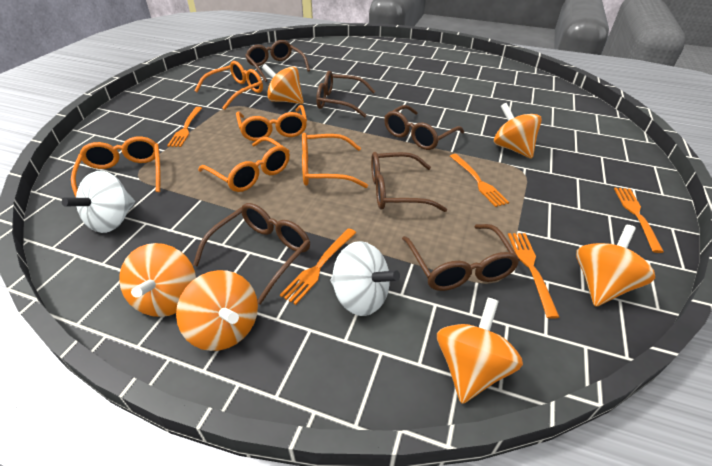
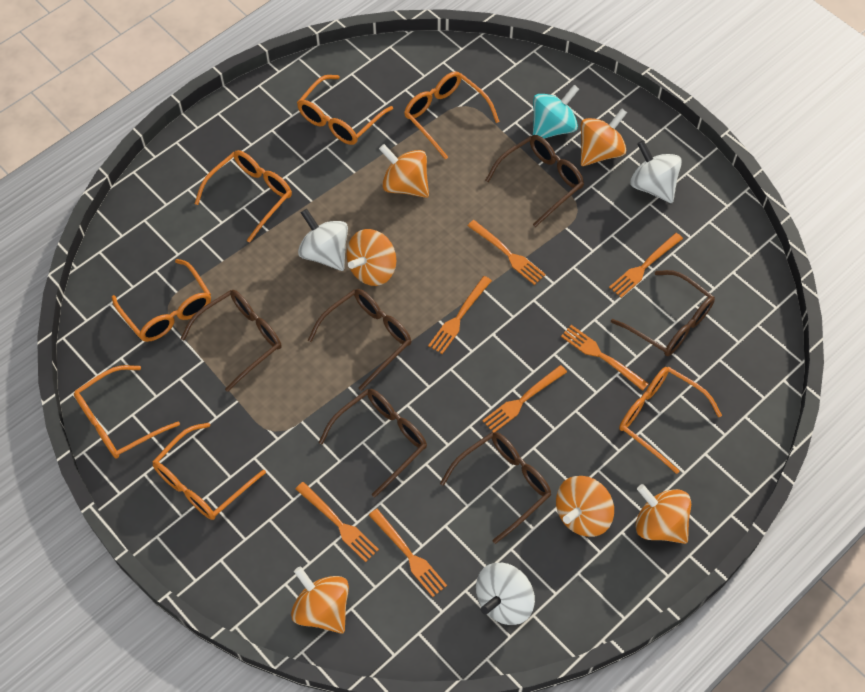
orange fork: [167,107,202,147] [280,228,356,305] [450,154,509,207] [508,233,559,319] [614,188,664,253] = 5 -> [296,482,379,562] [369,509,447,597] [428,276,492,354] [467,220,546,285] [482,365,567,433] [561,325,649,391] [609,233,683,298] = 7
orange glasses: [71,136,160,197] [195,61,263,110] [198,137,290,192] [236,105,307,141] [302,133,368,188] = 5 -> [74,365,180,459] [112,259,211,342] [152,423,266,520] [195,150,292,243] [297,75,393,145] [404,72,500,160] [619,367,722,474] = 7
turquoise spinning top: none = 0 -> [533,85,579,139] = 1
white spinning top: [62,171,135,233] [330,241,400,316] = 2 -> [298,209,348,271] [476,563,535,625] [630,140,682,203] = 3

